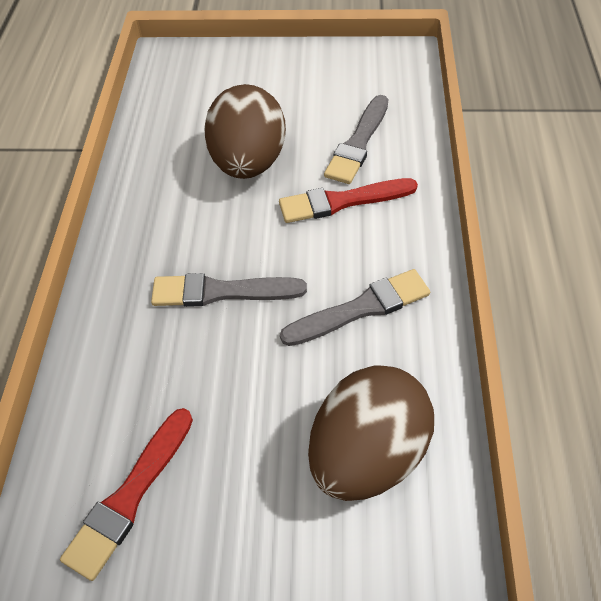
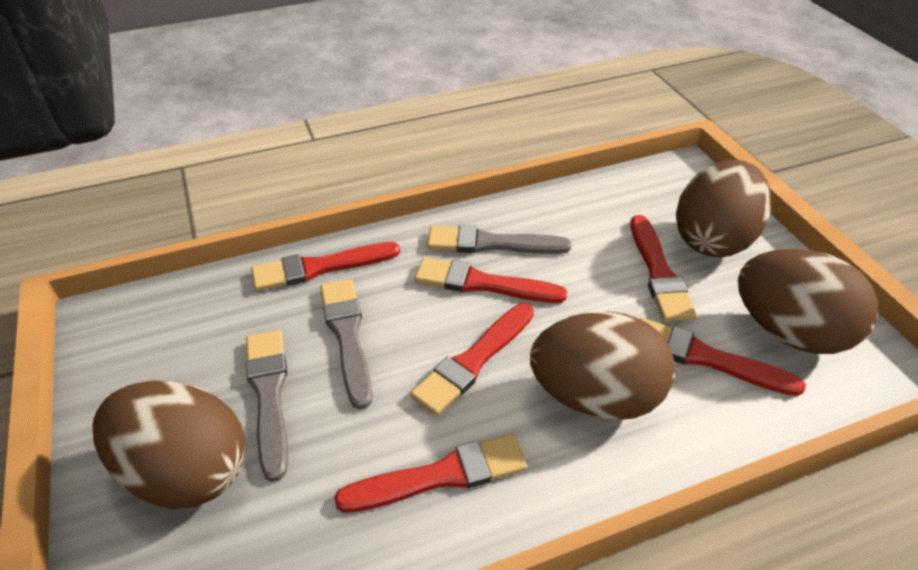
brown egg: [204,84,286,179] [308,365,434,501] = 2 -> [92,381,246,509] [530,311,675,420] [676,160,771,257] [738,249,878,354] = 4
red brush: [60,408,193,581] [279,178,418,223] = 2 -> [251,242,400,291] [334,434,527,513] [410,303,534,416] [415,257,567,303] [630,215,696,321] [640,318,806,396] = 6

